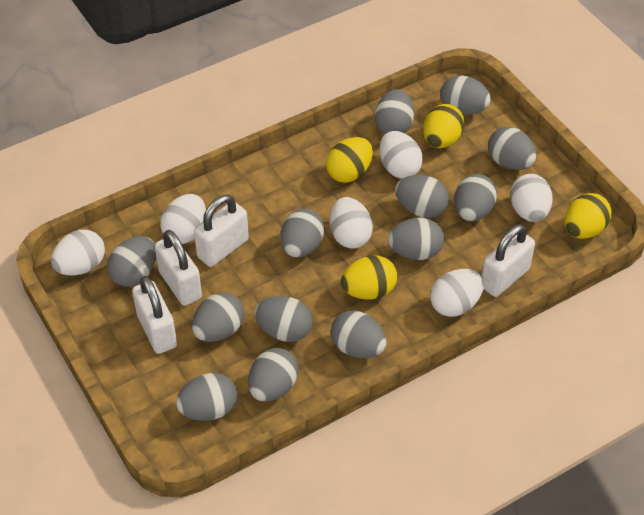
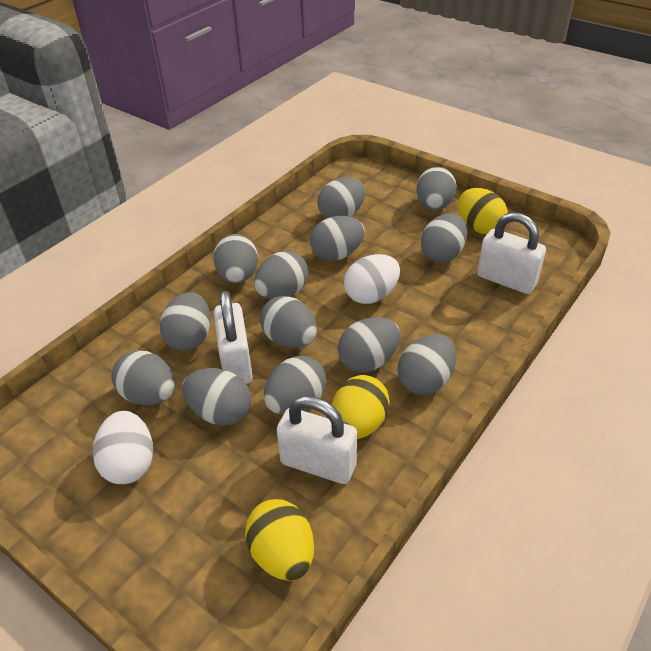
white egg: [51,230,105,275] [160,194,206,244] [330,197,373,249] [379,131,423,179] [430,269,484,317] [510,174,553,222] = 6 -> [93,411,153,484] [344,254,400,304] = 2
white padlock: [132,276,177,354] [155,230,202,306] [194,195,249,267] [482,224,535,297] = 4 -> [214,291,253,384] [277,396,357,484] [477,212,546,294] = 3
yellow egg: [326,137,373,183] [341,255,397,300] [423,104,465,148] [564,193,612,239] = 4 -> [245,499,314,581] [332,375,390,439] [458,188,508,234] = 3

